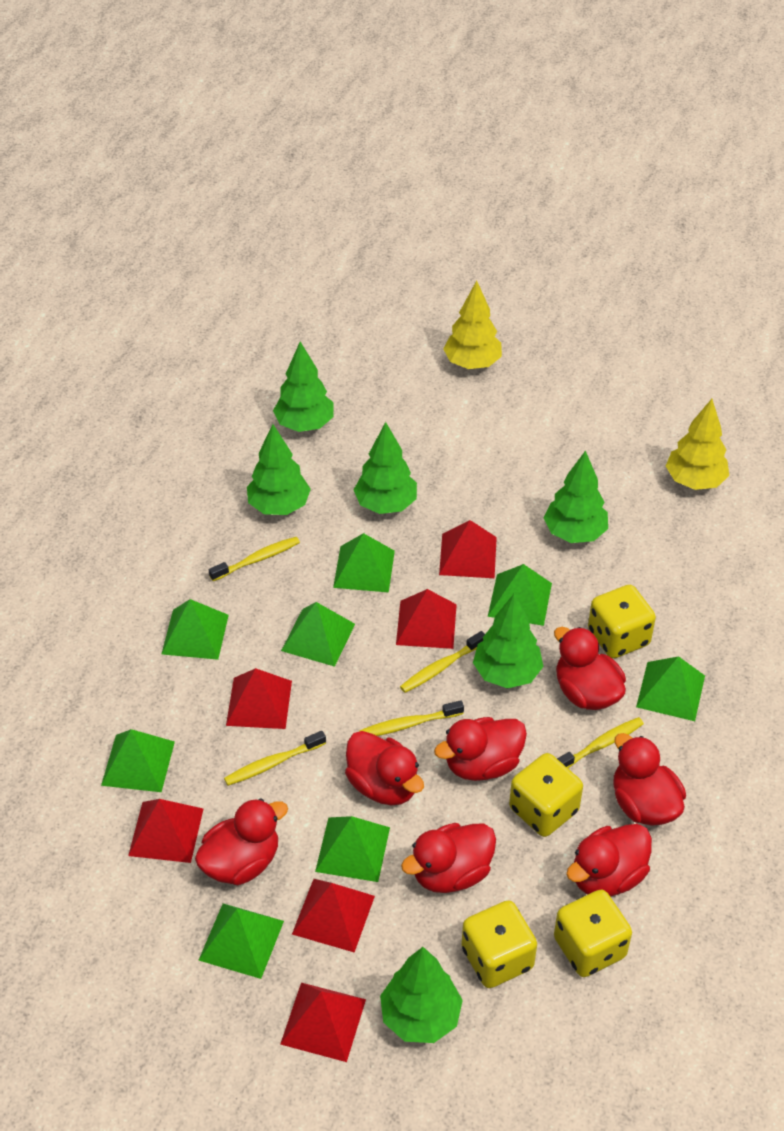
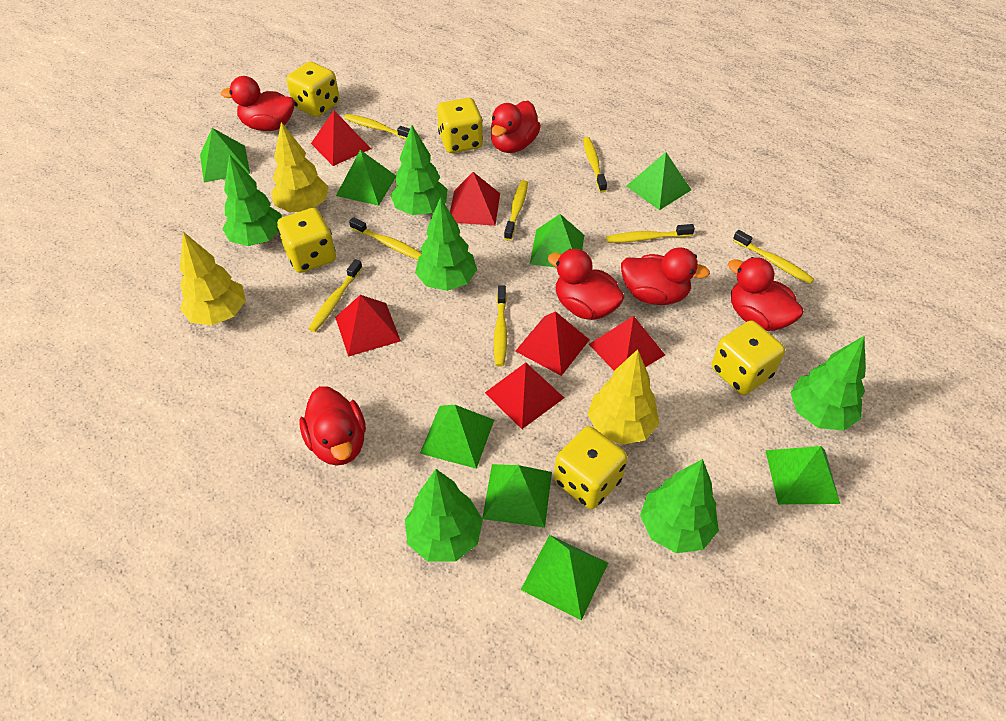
red duck: [195,798,288,885] [345,731,424,805] [401,823,496,893] [434,717,527,781] [554,627,626,710] [566,824,652,896] [613,733,686,826] = 7 -> [221,76,294,131] [300,386,366,466] [491,101,541,153] [547,249,624,320] [621,247,710,305] [728,257,804,331] = 6
yellow dice: [461,900,537,988] [509,753,583,837] [554,889,632,977] [588,585,656,658] = 4 -> [277,208,336,273] [286,61,340,117] [437,98,483,153] [554,426,628,509] [712,321,785,395] = 5
yellow toothbrush: [209,537,300,581] [224,731,326,786] [359,700,464,736] [400,631,485,693] [557,717,644,768] = 5 -> [309,259,362,332] [344,114,410,139] [349,217,422,260] [494,285,507,367] [504,180,528,241] [583,137,607,192] [606,224,695,243] [733,230,814,284] = 8
yellow tree: [443,280,502,369] [666,399,729,490] = 2 -> [180,232,246,325] [271,122,329,213] [587,349,659,445] = 3

